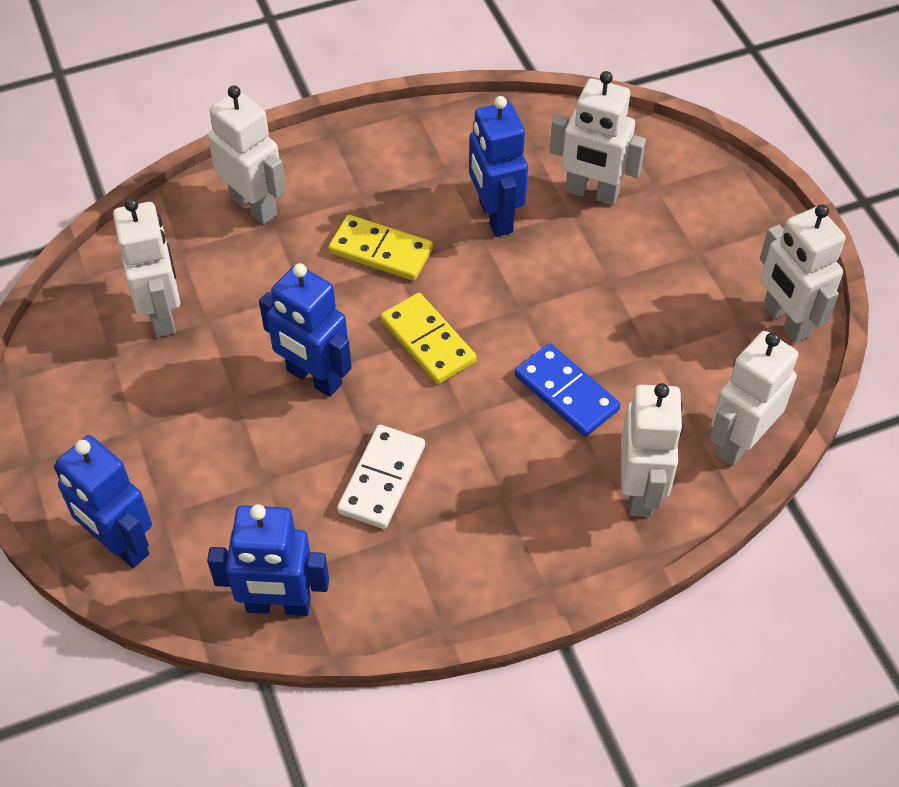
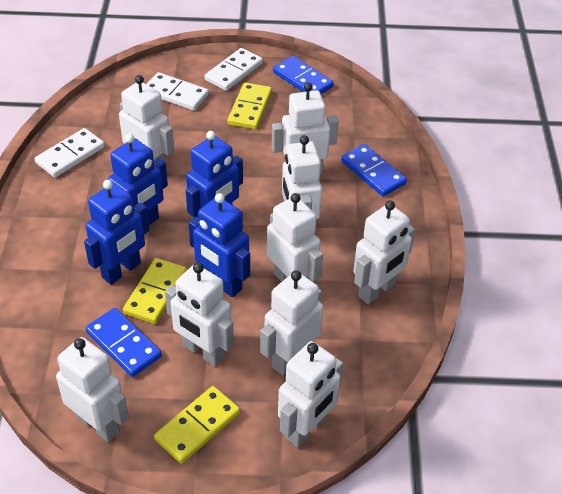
blue domino: [515,343,621,437] = 1 -> [86,308,162,377] [273,56,334,94] [341,144,407,196] = 3
white domino: [337,425,425,529] = 1 -> [35,128,105,178] [147,72,209,111] [205,48,263,91] = 3
white robot: [113,198,180,337] [208,85,286,224] [550,71,646,205] [621,383,683,517] [710,331,798,466] [760,204,846,343] = 6 -> [56,337,129,442] [119,75,174,161] [165,262,234,366] [260,270,323,375] [267,193,323,282] [272,82,338,175] [278,341,343,448] [282,135,322,219] [353,201,415,304] = 9
yellow domino: [328,215,433,281] [381,293,477,384] = 2 -> [123,258,187,324] [154,386,240,464] [228,82,272,129] = 3

